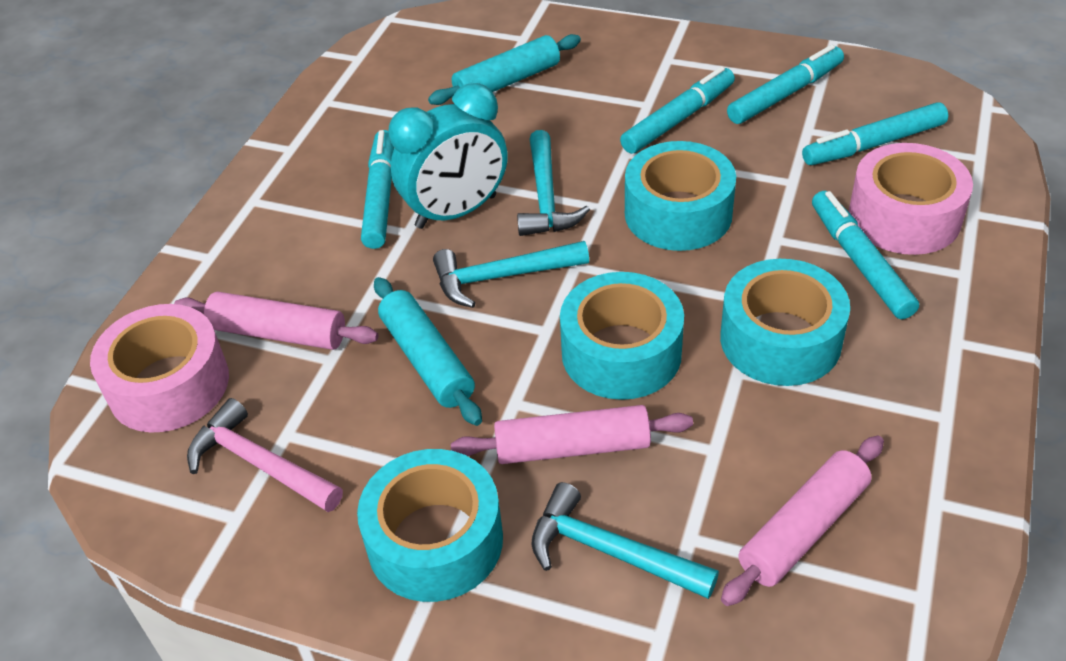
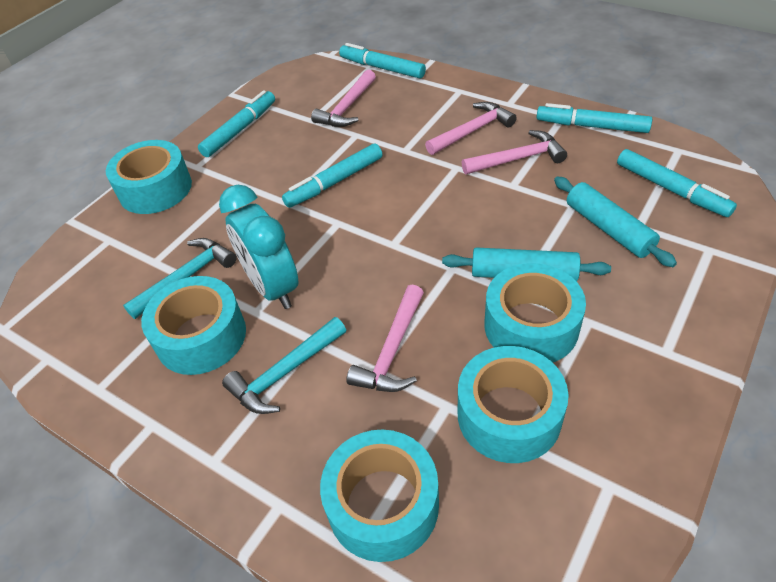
pink hammer: [187,398,343,512] = 1 -> [311,69,376,127] [346,285,424,392] [425,102,517,155] [462,130,567,174] = 4
pink rolling pin: [174,291,378,350] [451,405,693,464] [721,436,884,606] = 3 -> none = 0
pink tape: [90,304,229,433] [849,143,973,255] = 2 -> none = 0
turquoise hammer: [433,241,589,308] [517,130,590,236] [531,482,719,599] = 3 -> [123,238,237,319] [222,317,346,414] = 2
turquoise tape: [357,449,503,602] [560,272,684,400] [625,141,736,251] [720,259,850,386] = 4 -> [106,140,192,214] [141,276,246,375] [320,430,439,562] [458,346,569,463] [484,263,586,363] = 5

